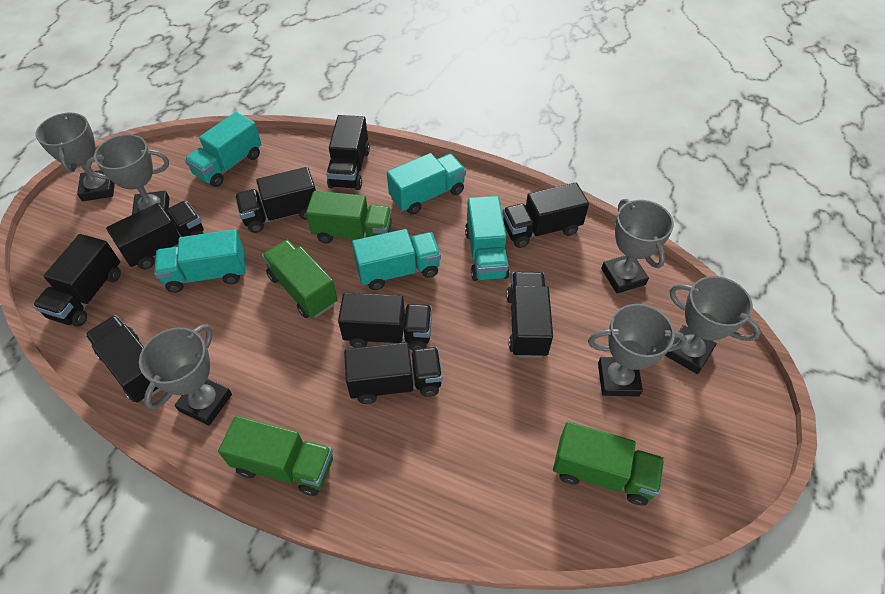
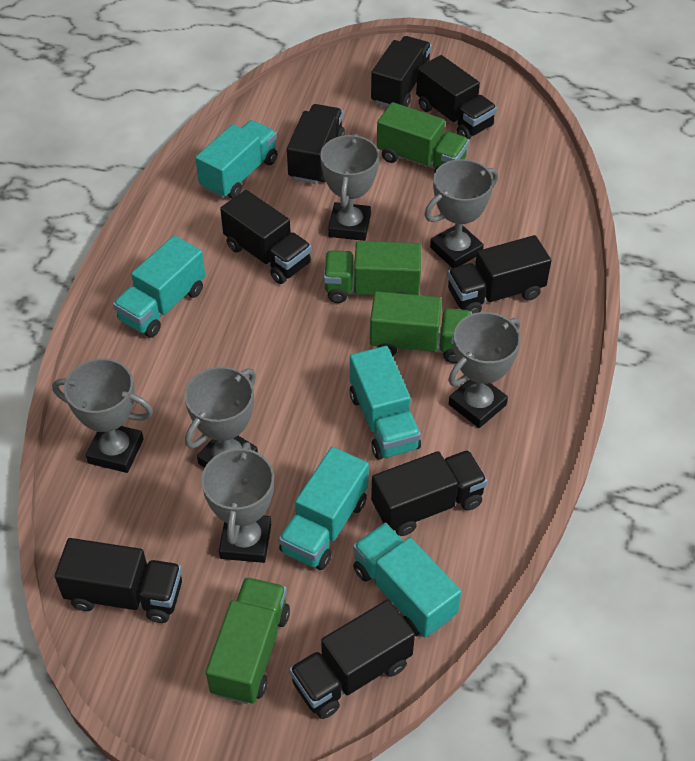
black truck: [33,234,121,327] [85,315,161,402] [106,201,204,270] [235,167,316,233] [326,115,370,190] [338,292,432,350] [344,342,443,404] [503,183,589,248] [507,272,553,358] = 9 -> [55,538,182,623] [220,190,312,284] [287,104,345,184] [289,599,415,719] [371,36,432,107] [371,450,487,536] [416,55,497,139] [447,235,551,314] = 8

